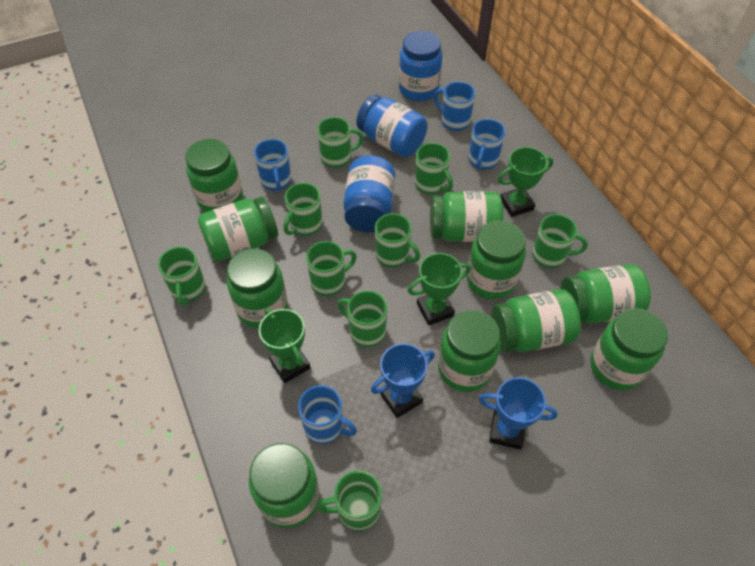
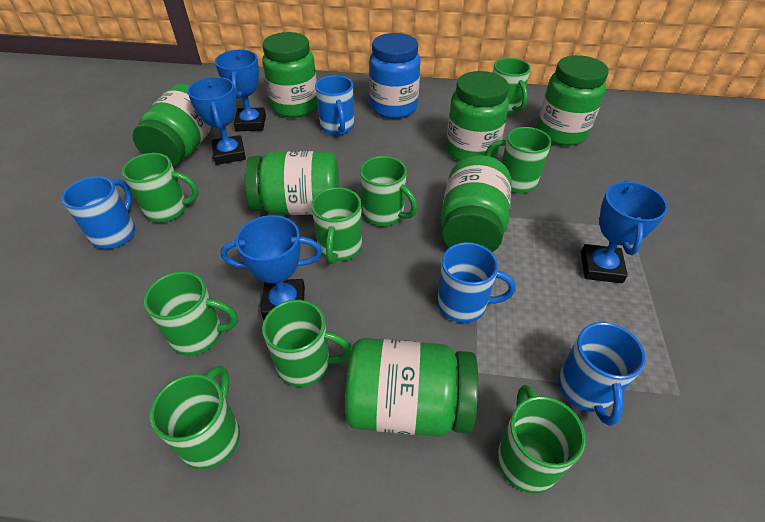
blue jar: [343,155,395,232] [357,95,428,157] [399,31,442,101] = 3 -> [369,33,420,119] = 1
blue trophy: [371,343,435,418] [479,377,558,450] = 2 -> [187,77,246,165] [215,49,266,131] [221,215,322,319] [581,180,668,283] = 4
green jar: [185,139,243,212] [198,197,278,261] [227,248,288,328] [249,443,320,528] [430,191,503,242] [438,310,501,392] [467,220,526,300] [491,289,581,352] [561,264,651,324] [590,308,668,390] = 10 -> [132,84,213,166] [245,151,339,215] [262,32,318,118] [345,338,478,436] [441,155,512,252] [446,71,509,161] [537,55,609,146] = 7
green trophy: [259,308,311,383] [407,253,471,325] [498,147,553,217] = 3 -> none = 0

